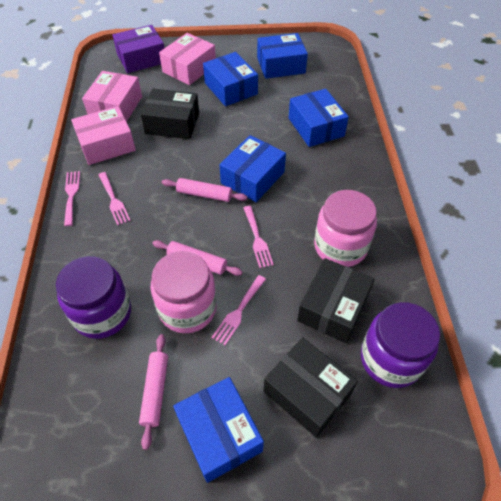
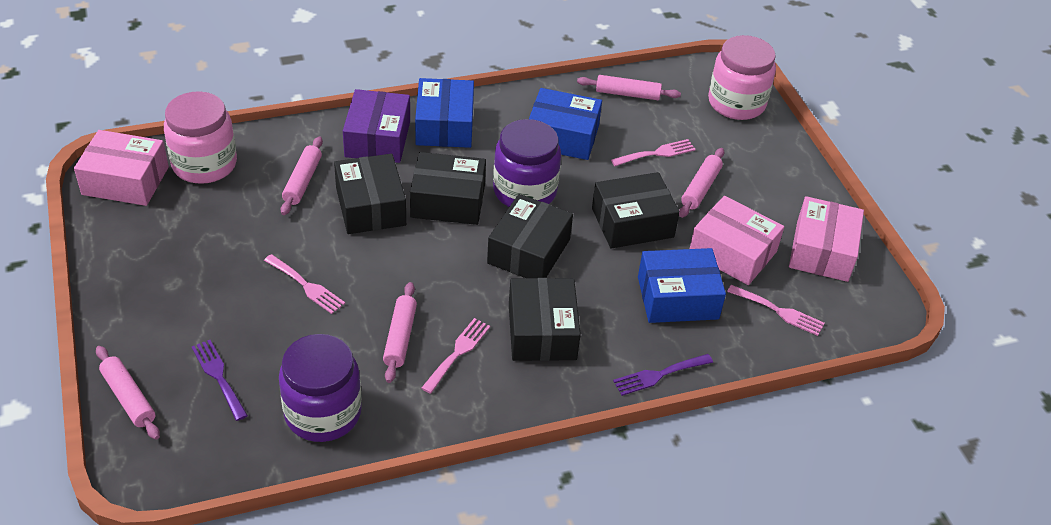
black box: [141,89,199,139] [264,337,358,438] [297,258,374,343] = 3 -> [334,154,406,234] [410,152,486,225] [487,194,573,278] [509,278,581,361] [592,172,680,249] = 5
blue box: [173,377,264,483] [203,52,258,106] [219,135,286,202] [257,33,308,79] [289,89,349,147] = 5 -> [415,78,474,148] [529,88,602,160] [638,248,726,323] = 3
pink rolling pin: [139,334,168,450] [152,240,243,276] [162,178,248,202] = 3 -> [96,346,160,440] [281,136,323,215] [383,282,417,383] [577,75,681,100] [679,148,724,218] = 5
purple fork: none = 0 -> [192,340,248,421] [613,354,713,396] = 2

